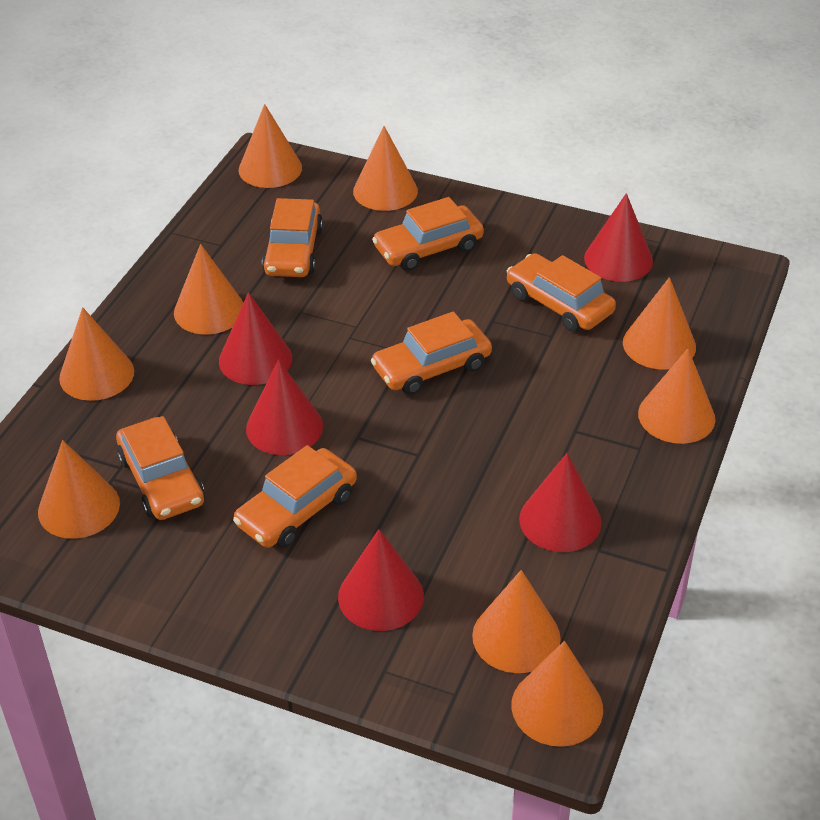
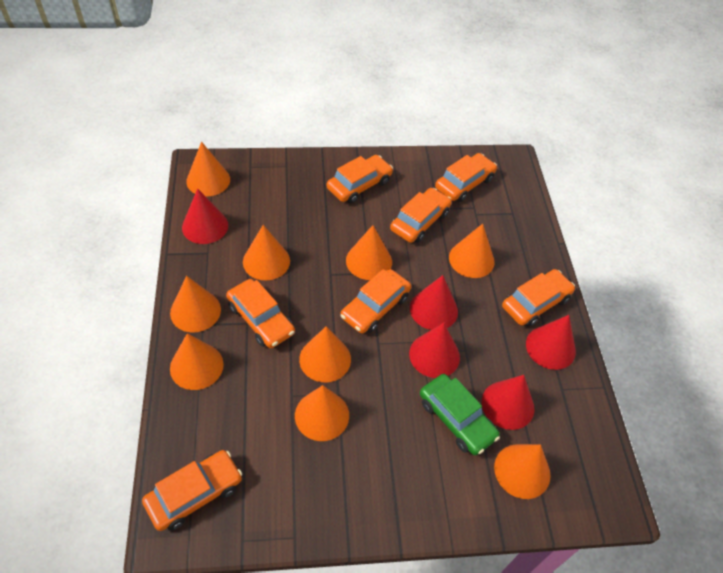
green car: none = 0 -> [420,374,500,455] = 1
orange car: [116,416,205,520] [233,445,357,548] [262,198,323,277] [371,312,492,395] [372,197,484,271] [507,253,616,332] = 6 -> [142,450,242,531] [226,279,295,348] [327,155,393,203] [340,269,411,334] [390,188,452,243] [435,153,497,202] [502,269,575,327] = 7

